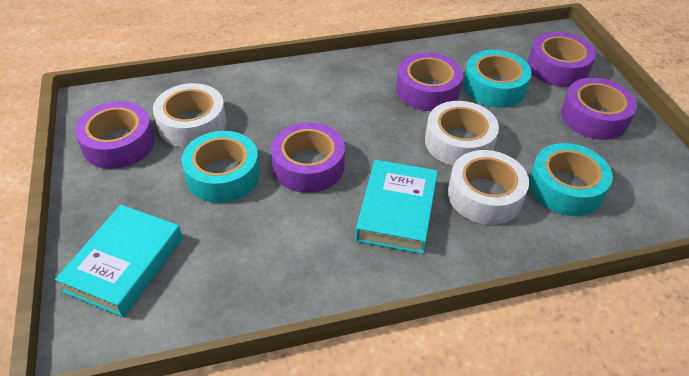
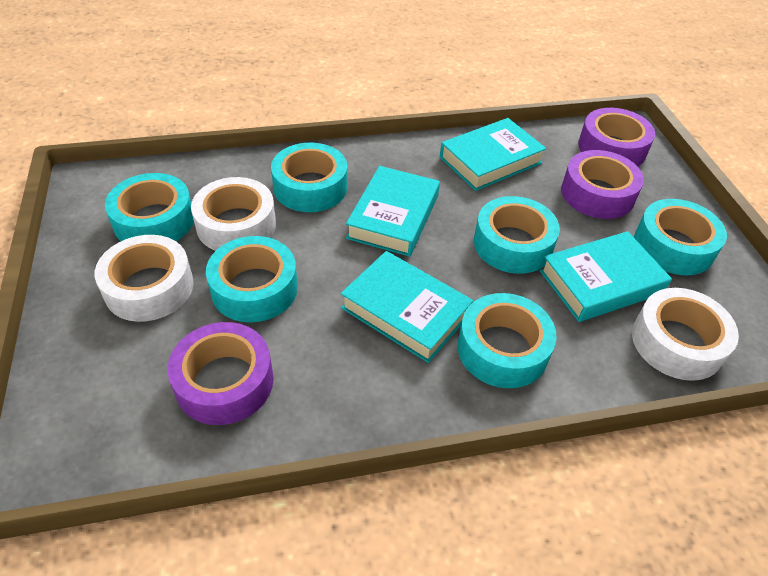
purple tape: [75,101,155,169] [271,122,345,193] [396,52,463,111] [527,32,596,87] [561,78,637,140] = 5 -> [168,322,274,425] [561,150,644,219] [578,108,655,166] = 3
turquoise book: [55,205,183,317] [355,160,438,254] = 2 -> [341,251,473,363] [346,166,440,257] [440,118,546,191] [540,231,672,322] = 4
turquoise tape: [181,131,260,203] [463,50,532,108] [529,143,613,216] = 3 -> [105,173,194,241] [206,236,298,322] [271,143,347,212] [457,293,557,388] [474,196,560,274] [634,199,727,275] = 6

